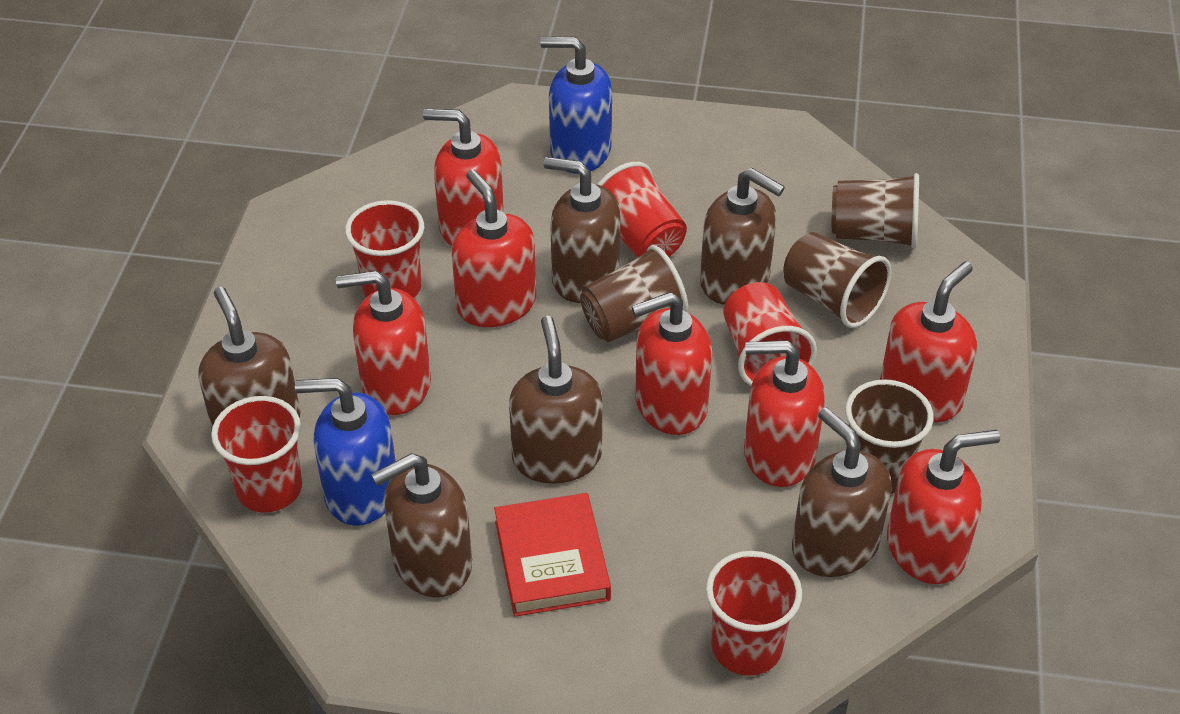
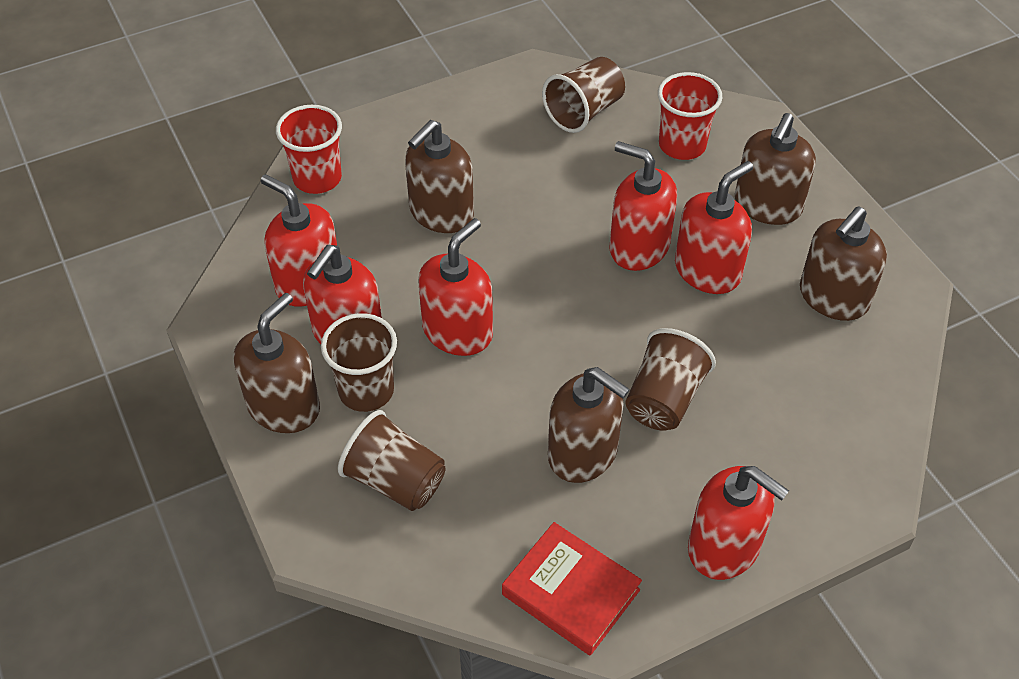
blue soap dispenser: [295,378,396,526] [540,37,612,174] = 2 -> none = 0
brown soap dispenser: [198,287,300,428] [371,453,472,597] [509,316,602,484] [544,157,621,303] [700,168,785,305] [792,407,891,577] = 6 -> [234,293,320,433] [405,120,474,233] [548,367,630,483] [735,113,816,225] [800,206,887,321] = 5
red cup: [211,396,302,512] [345,200,424,298] [597,162,687,257] [706,551,802,676] [724,282,817,386] = 5 -> [276,105,342,194] [658,72,722,160] = 2
red soap dispenser: [336,271,431,415] [423,109,504,246] [452,170,536,327] [631,292,712,435] [744,340,825,487] [880,261,977,422] [887,430,1000,584] = 7 -> [261,174,337,307] [303,245,382,344] [418,218,493,356] [609,141,677,271] [675,161,753,294] [688,466,789,580] = 6

